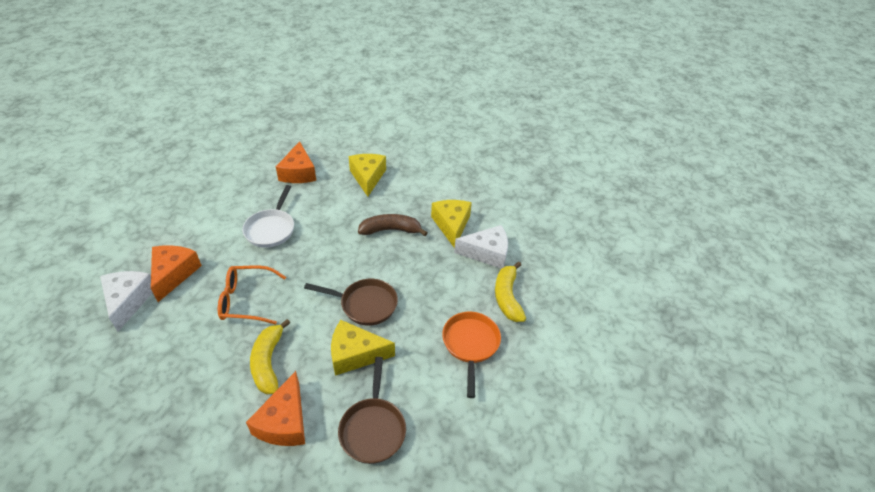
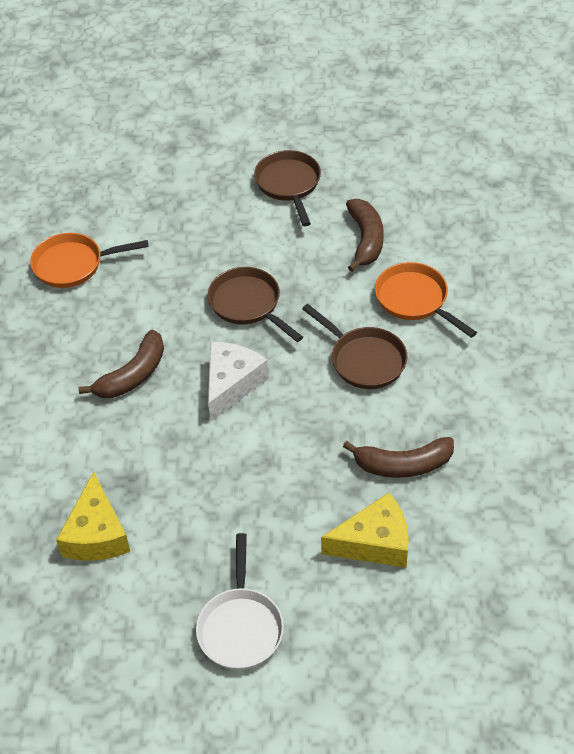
brown banana: [358,214,428,236] = 1 -> [79,330,164,398] [343,437,454,478] [346,199,384,272] = 3
brown pan: [304,279,398,326] [338,357,406,464] = 2 -> [208,267,303,342] [254,150,321,226] [302,304,408,389] = 3
orange cheese: [151,245,202,302] [246,371,305,446] [276,141,316,183] = 3 -> none = 0
orange glasses: [218,266,286,325] = 1 -> none = 0
orange pan: [442,312,501,398] = 1 -> [30,233,148,288] [375,262,477,338] = 2
white cheese: [100,271,153,332] [454,225,508,269] = 2 -> [208,342,269,421] = 1
yellow banana: [250,319,290,394] [495,262,526,322] = 2 -> none = 0
yellow cheese: [331,320,395,376] [349,154,386,197] [431,200,472,248] = 3 -> [56,472,130,561] [321,493,409,568] = 2

